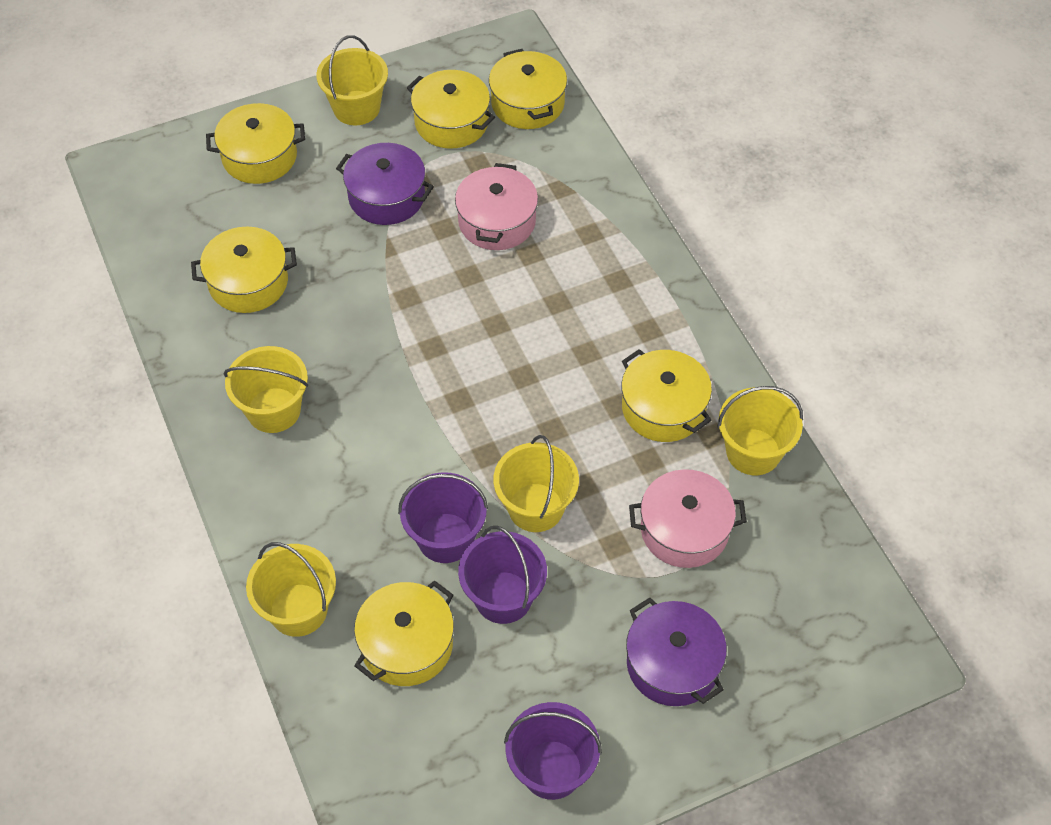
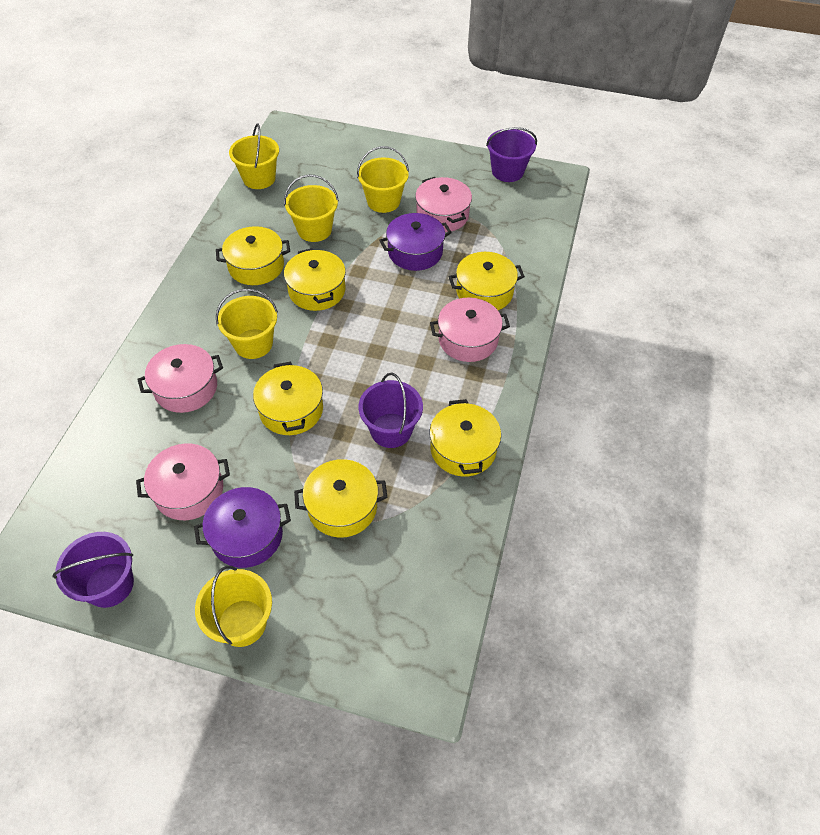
pink pot: [455,163,538,250] [629,469,747,568] = 2 -> [136,444,230,520] [137,344,223,413] [415,177,472,232] [430,298,510,362] = 4

